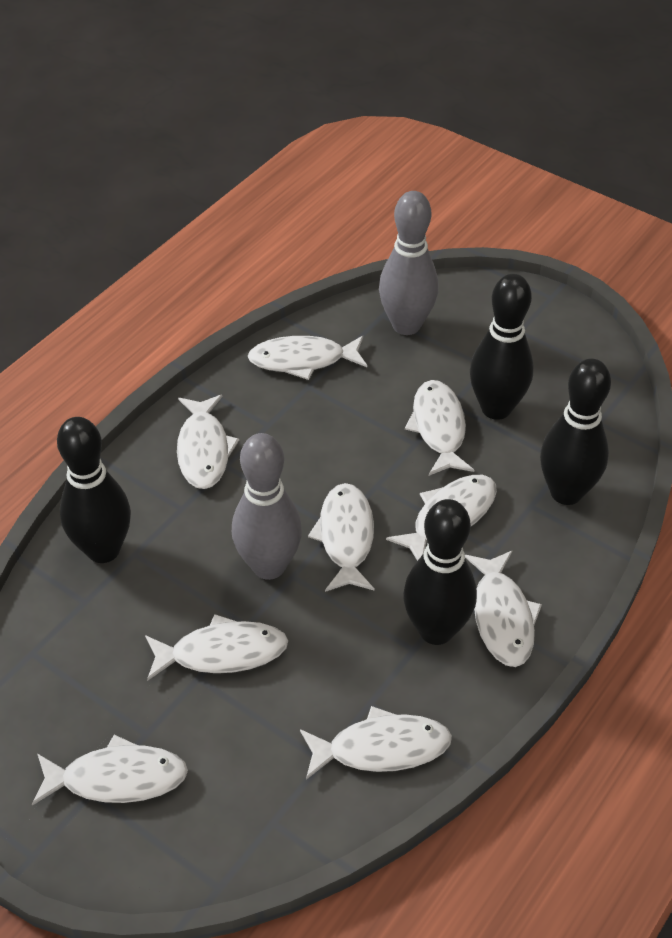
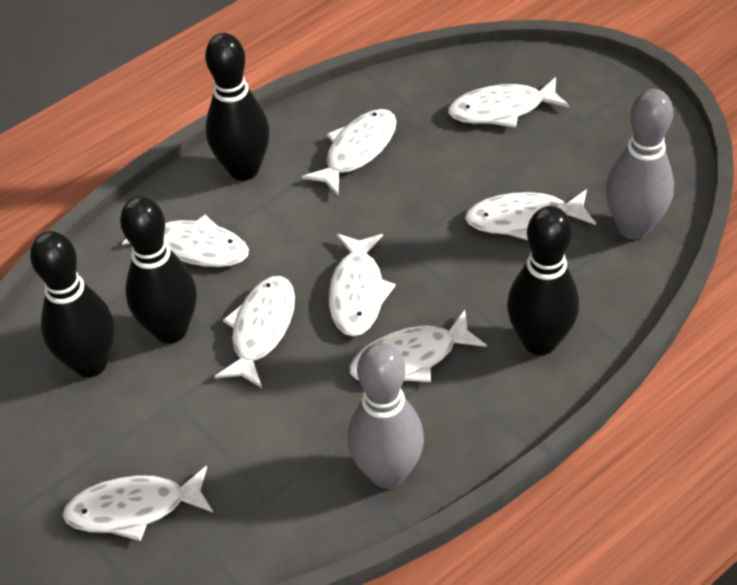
white fish: [32,735,188,806] [145,614,288,681] [177,395,239,489] [248,336,367,380] [300,706,452,780] [308,483,375,592] [386,475,497,561] [405,380,474,476] [465,551,542,667] = 9 -> [62,466,213,541] [122,215,249,267] [214,276,295,388] [302,109,396,195] [329,234,396,336] [349,310,487,382] [448,77,570,128] [465,189,596,240] = 8

